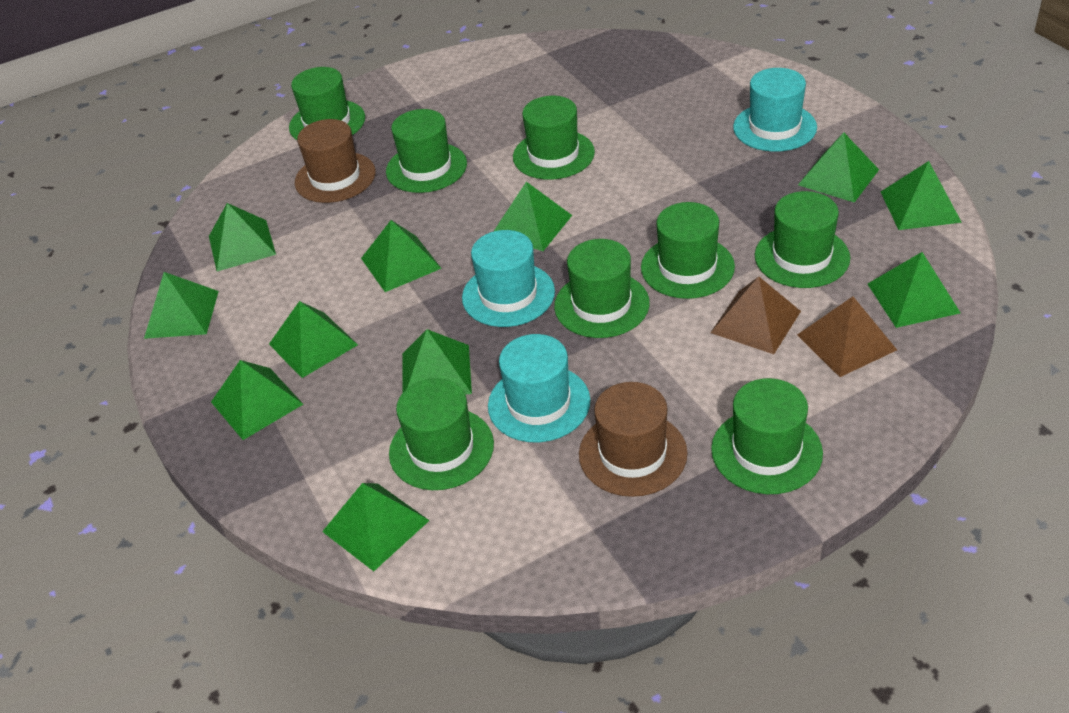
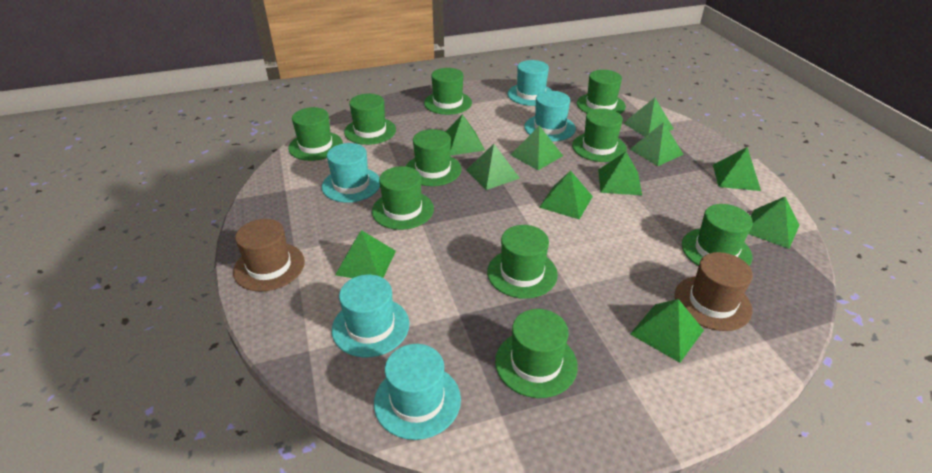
brown pyramid: [710,276,801,354] [797,297,897,377] = 2 -> none = 0
green hat: [289,67,365,140] [386,109,467,193] [389,378,494,490] [513,96,595,180] [554,239,650,338] [641,202,735,299] [711,378,823,494] [755,191,850,288] = 8 -> [288,107,343,161] [344,94,396,145] [372,166,434,230] [406,129,461,186] [424,68,472,115] [487,225,558,299] [495,309,578,398] [572,109,627,162] [577,70,626,114] [682,204,753,266] = 10
turquoise hat: [462,230,555,327] [488,334,591,442] [733,68,817,152] = 3 -> [322,143,380,202] [332,275,409,357] [374,344,461,440] [508,60,553,106] [524,91,576,141] = 5

